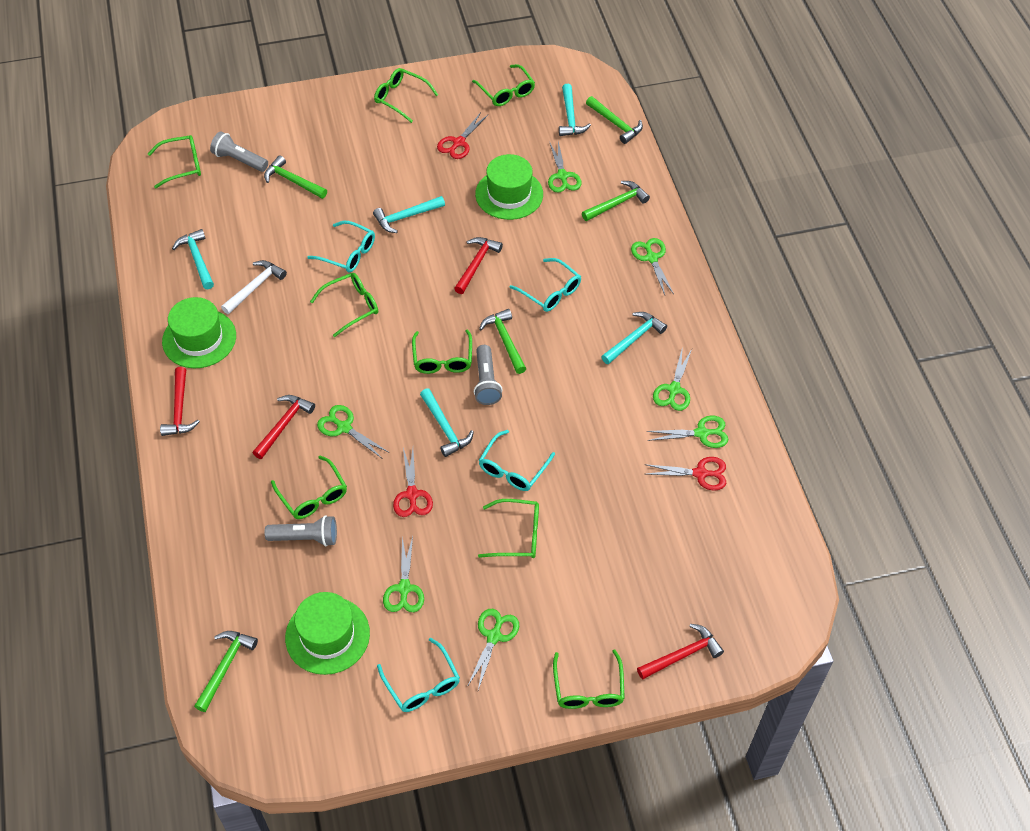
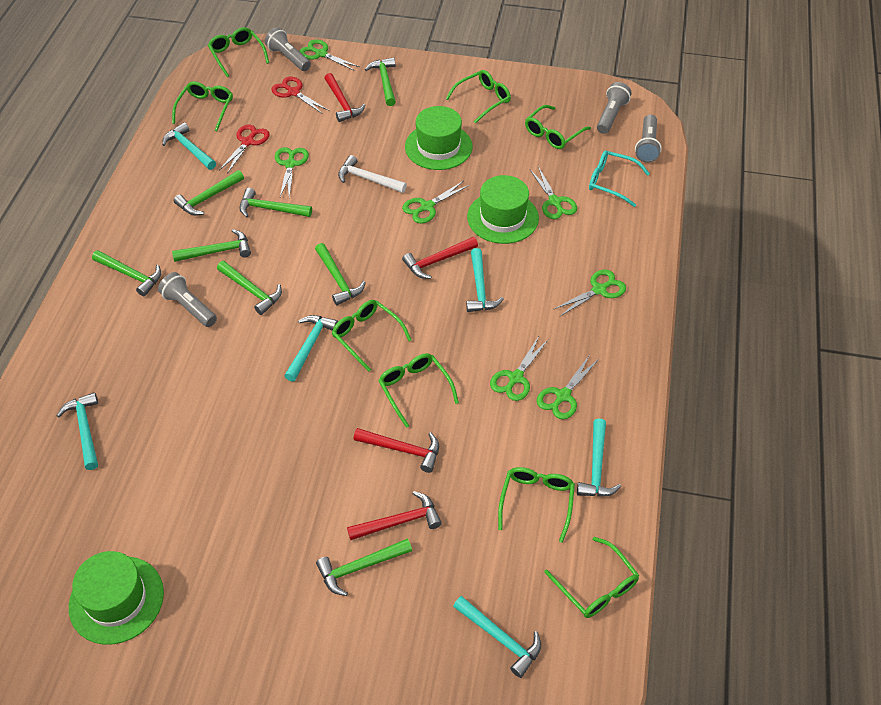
green hammer: [194,631,258,712] [264,156,327,199] [479,309,526,374] [582,181,650,221] [586,96,643,144] = 5 -> [92,250,161,296] [172,229,251,262] [173,170,244,216] [217,261,282,315] [239,188,312,217] [315,243,366,305] [316,539,412,596] [365,57,396,106] = 8
grey flashlight: [210,131,268,172] [264,515,337,546] [474,345,503,405] = 3 -> [158,272,217,327] [265,27,311,71] [597,82,632,134] [635,114,662,163] = 4
red scissors: [393,448,433,517] [437,112,488,159] [644,457,726,490] = 3 -> [219,125,270,174] [271,77,328,114] = 2
turquoise glasses: [307,221,375,273] [377,637,460,712] [479,430,555,491] [509,258,581,312] = 4 -> [589,150,650,207] = 1
turquoise hammer: [172,229,214,289] [373,196,445,233] [420,388,474,457] [559,84,591,136] [601,312,667,365] = 5 -> [57,392,98,470] [162,122,216,170] [284,315,338,382] [453,596,541,678] [466,248,504,312] [577,418,621,497] = 6

